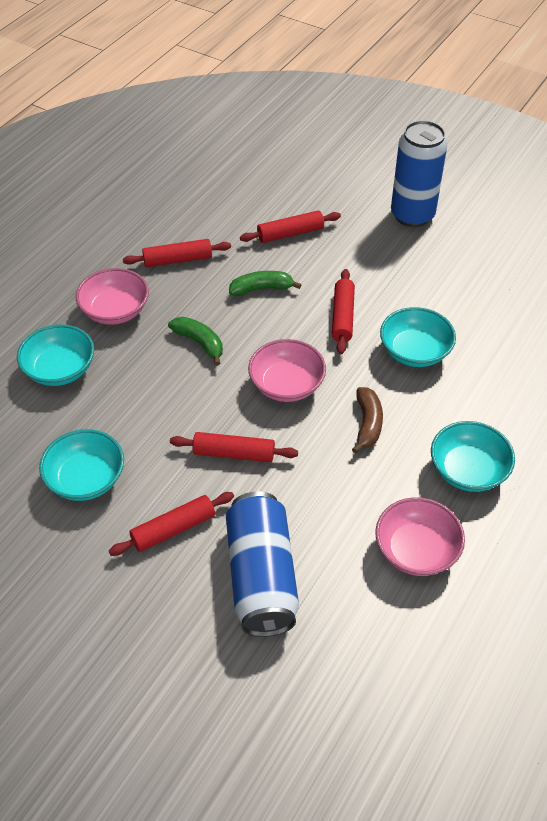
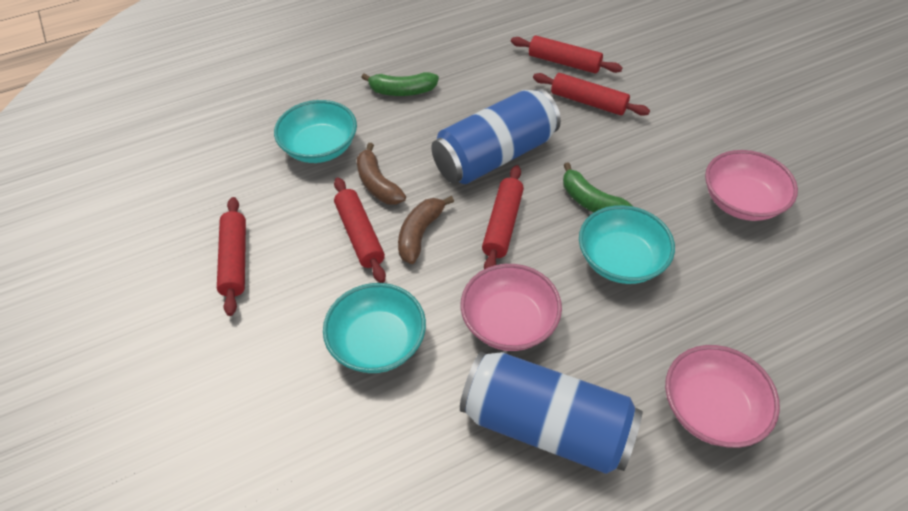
brown banana: [352,387,383,453] = 1 -> [357,143,406,205] [398,196,454,264] = 2
turquoise bowl: [17,324,94,386] [39,429,124,501] [380,307,456,367] [431,421,515,492] = 4 -> [274,100,357,163] [323,283,426,373] [579,205,675,284] = 3

